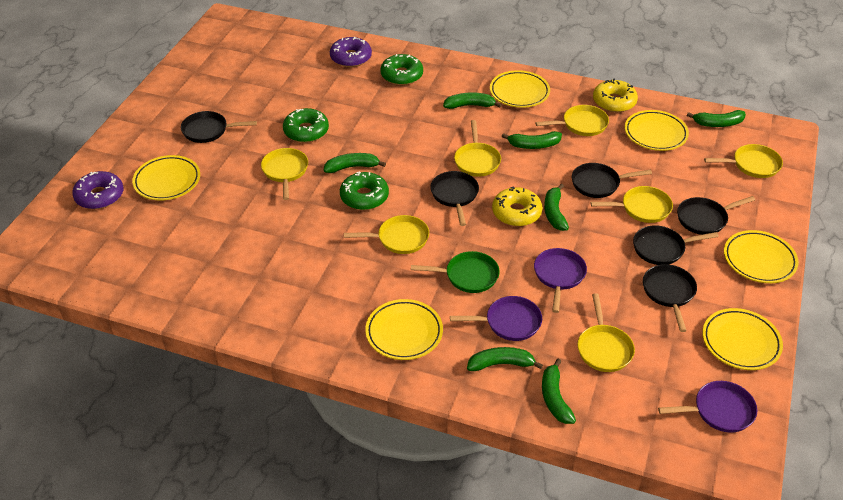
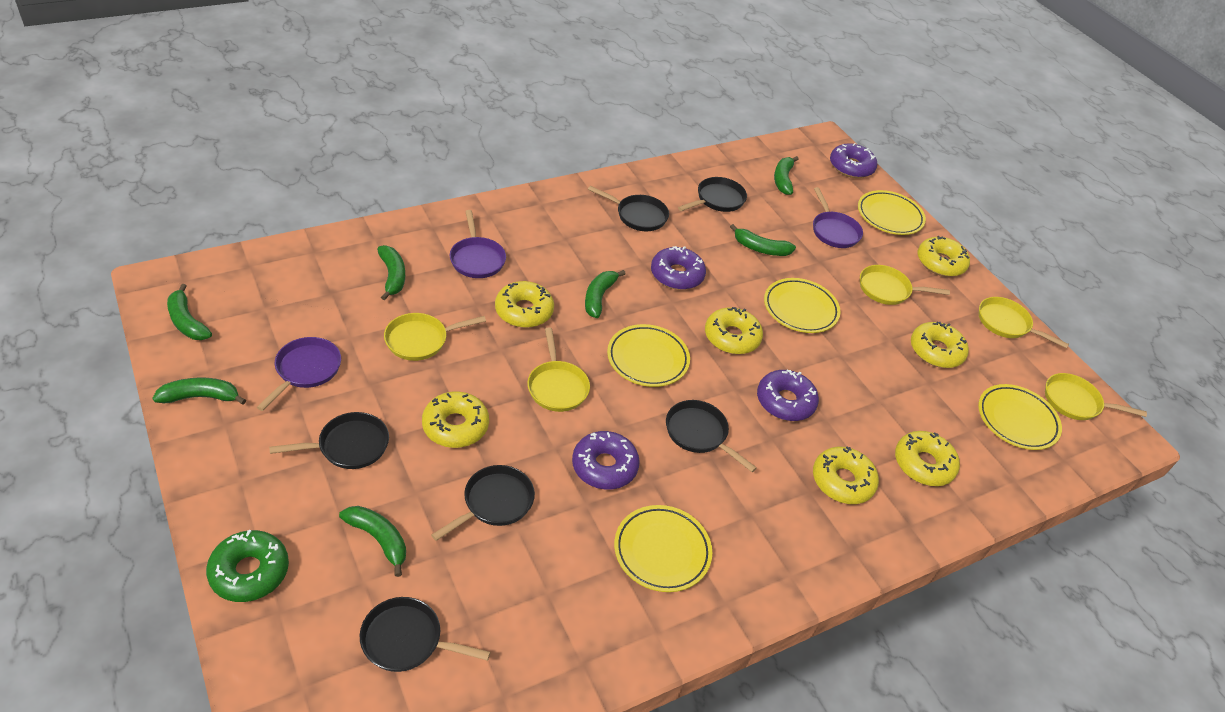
green donut: [283,108,329,143] [340,172,389,210] [380,54,423,85] = 3 -> [206,530,289,602] = 1
green pan: [411,251,500,293] = 1 -> none = 0
purple donut: [72,171,124,209] [330,37,372,67] = 2 -> [572,431,640,490] [651,246,706,290] [757,370,819,421] [830,143,877,178] = 4
yellow donut: [492,187,542,226] [593,79,638,112] = 2 -> [422,391,489,448] [495,281,554,328] [705,307,763,354] [813,447,879,504] [895,431,960,486] [911,322,969,368] [918,236,970,277] = 7
yellow pan: [261,148,308,200] [344,215,429,254] [454,120,501,177] [535,105,609,136] [577,293,635,372] [591,186,673,223] [704,144,783,178] = 7 -> [384,313,486,361] [527,327,590,412] [860,265,950,305] [979,297,1069,348] [1045,373,1147,420] = 5
yellow plate: [132,155,200,200] [365,299,443,360] [490,70,550,108] [625,110,689,151] [702,308,783,370] [724,230,799,283] = 6 -> [607,324,690,387] [614,505,712,592] [764,278,841,333] [858,190,926,235] [978,384,1062,450] = 5

